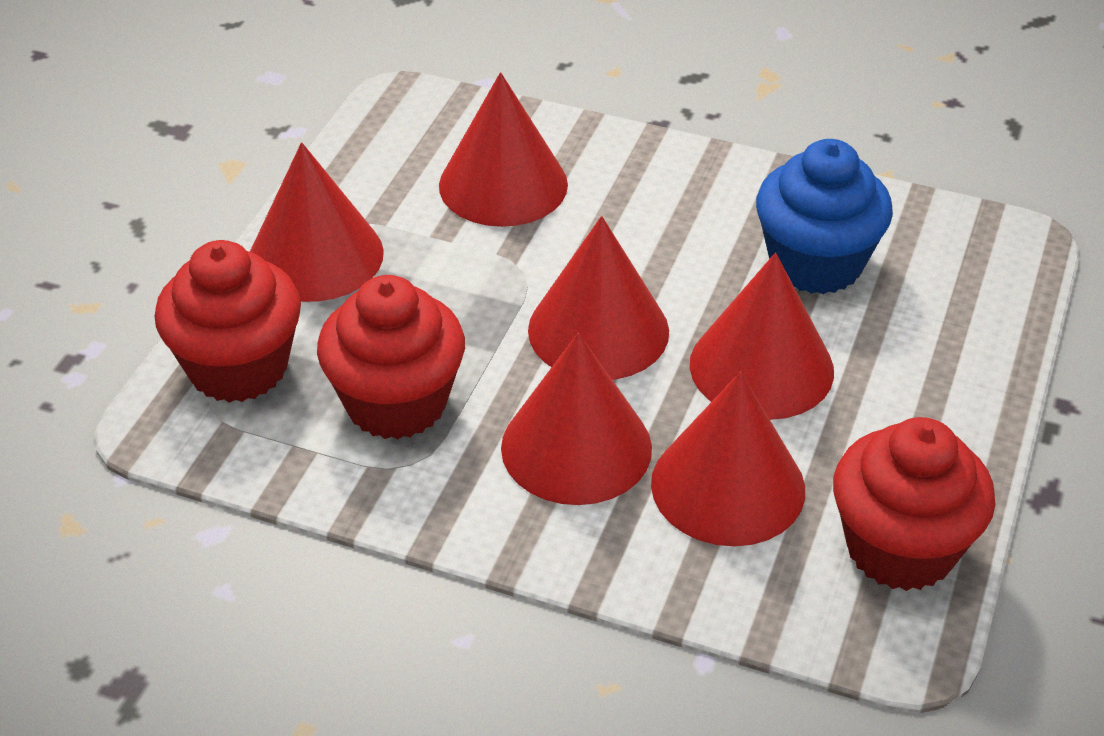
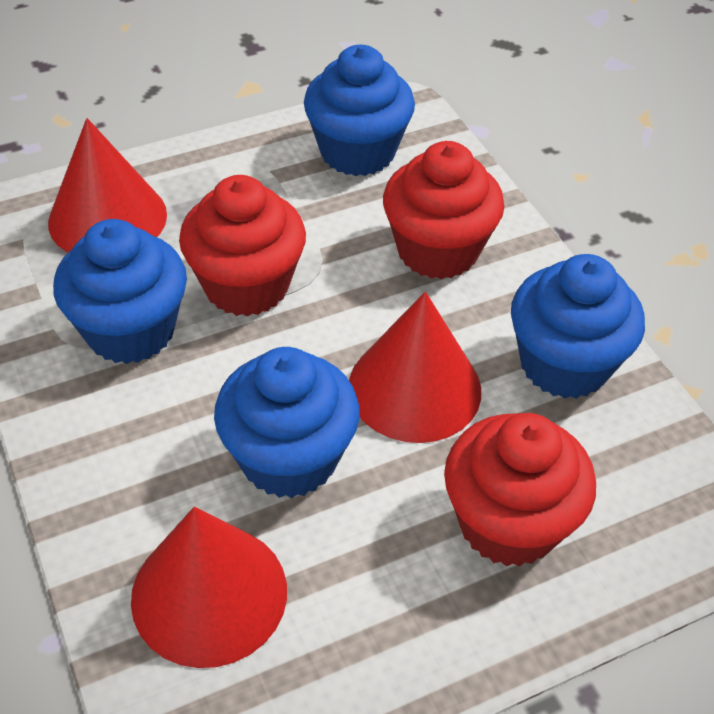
blue cupcake: [756,139,893,294] = 1 -> [53,219,187,364] [214,347,360,498] [304,45,415,176] [511,254,645,399] = 4
red cone: [250,142,384,302] [439,72,568,227] [501,333,652,505] [528,216,669,380] [651,371,805,546] [690,253,834,420] = 6 -> [48,118,167,253] [131,506,287,668] [349,292,481,443] = 3

